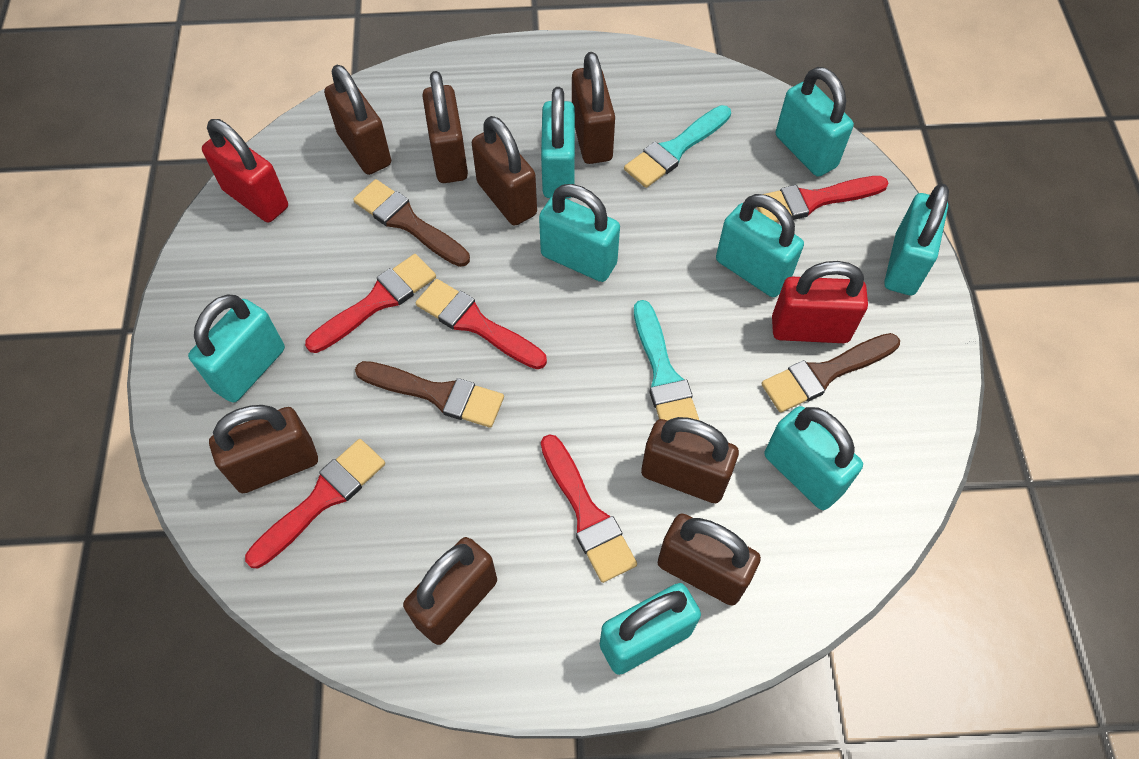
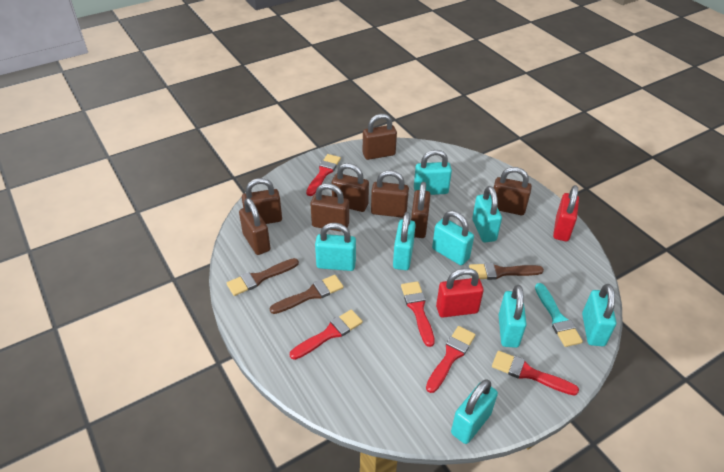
turquoise brush: [624,105,731,188] [634,300,699,421] = 2 -> [535,283,583,347] = 1

